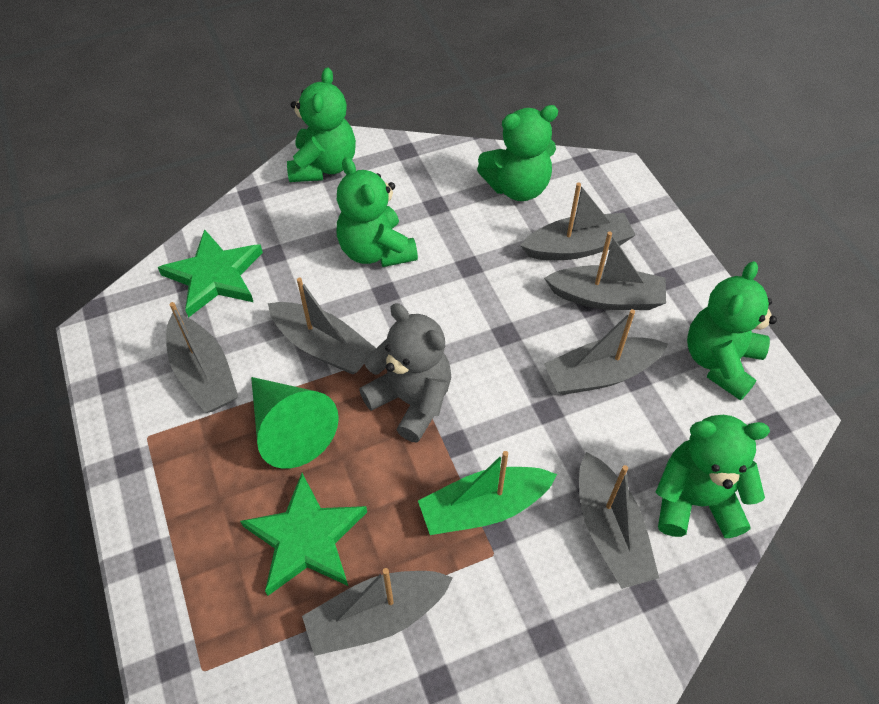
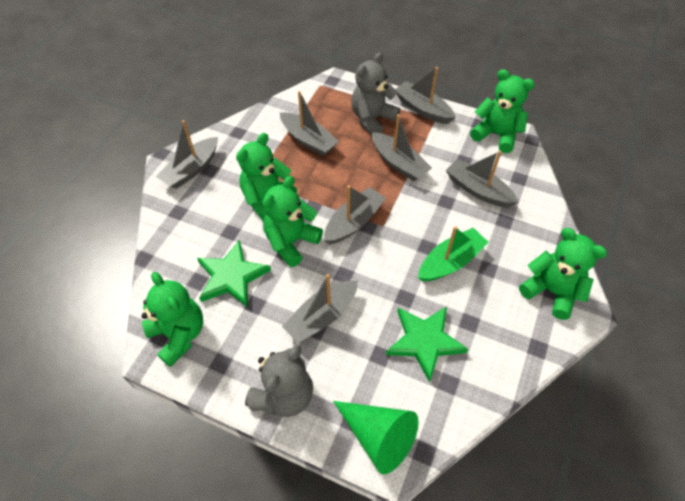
grey teddy bear: [359,303,451,443] = 1 -> [245,345,313,417] [351,52,400,135] = 2

